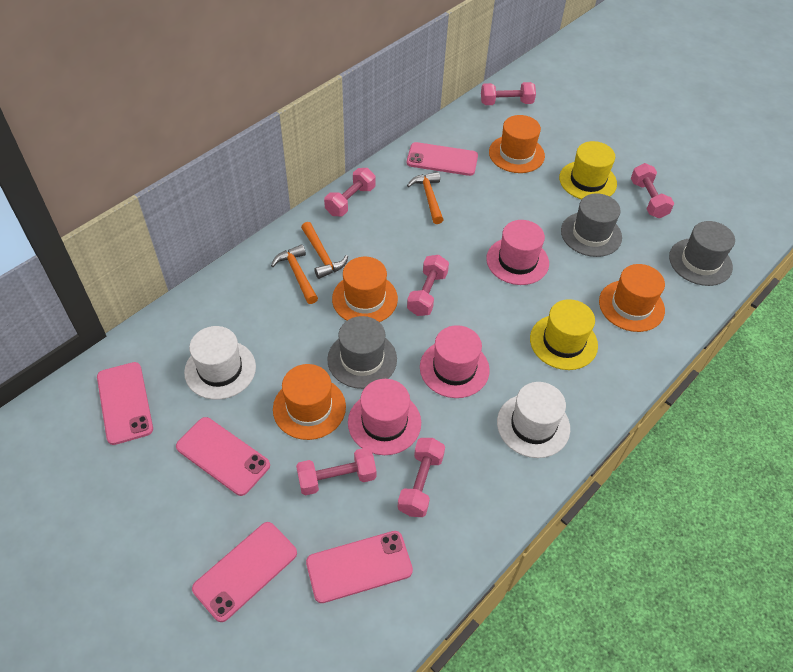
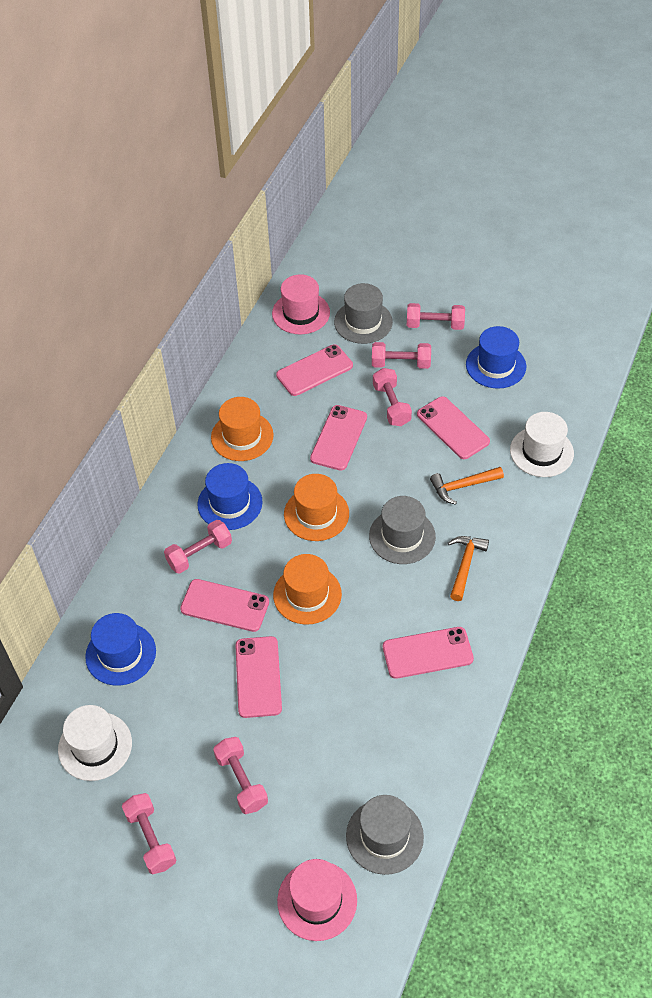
blue hat: none = 0 -> [85,613,156,686] [198,463,263,530] [466,326,526,389] = 3
orange hammer: [271,244,318,304] [301,222,348,279] [407,172,444,224] = 3 -> [430,467,504,505] [448,536,489,601] = 2
orange hat: [273,364,346,440] [332,257,398,322] [489,115,545,173] [599,264,665,332] = 4 -> [211,397,274,461] [273,554,342,625] [284,474,349,541] = 3
pink hat: [348,379,421,455] [420,325,490,398] [486,220,549,285] = 3 -> [272,274,330,334] [277,859,357,941] = 2
pink phone: [97,362,153,445] [176,417,270,496] [192,522,297,622] [306,531,413,603] [407,142,478,176] = 5 -> [180,579,269,632] [235,636,282,718] [276,344,353,396] [310,405,367,471] [383,627,474,679] [417,396,490,459] = 6
yellow hat: [530,299,598,370] [559,141,617,199] = 2 -> none = 0

